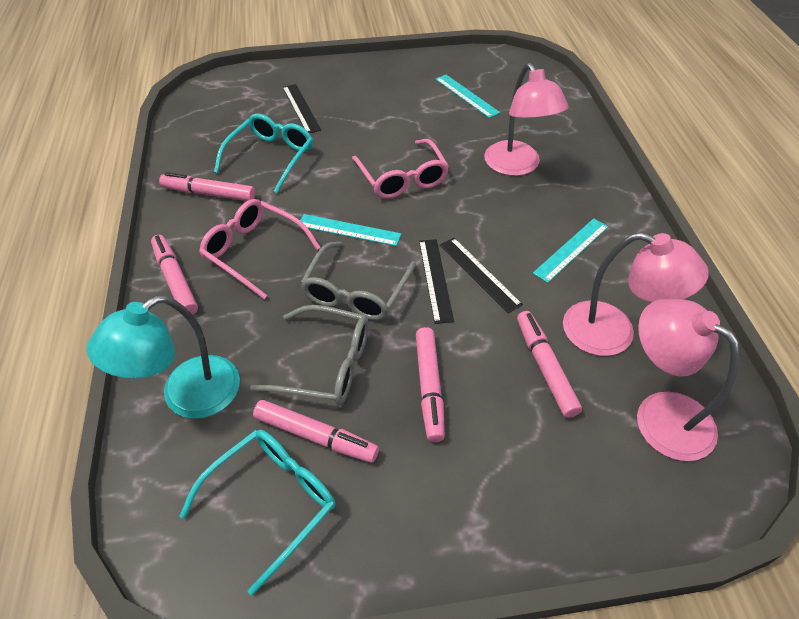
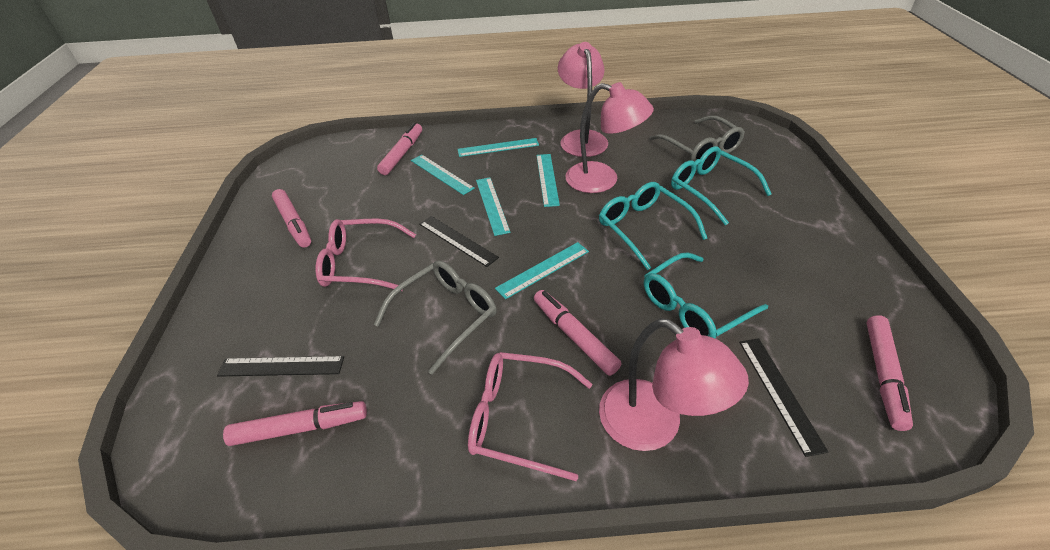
turquoise glasses: [179,430,335,596] [214,113,313,193] = 2 -> [599,182,707,270] [644,252,768,338] [671,146,772,225] = 3
turquoise lamp: [87,295,240,419] = 1 -> none = 0
turquoise ruler: [297,214,401,246] [435,75,500,118] [533,218,608,283] = 3 -> [411,155,475,195] [458,138,539,157] [476,177,511,236] [495,242,589,299] [536,154,560,207] = 5

